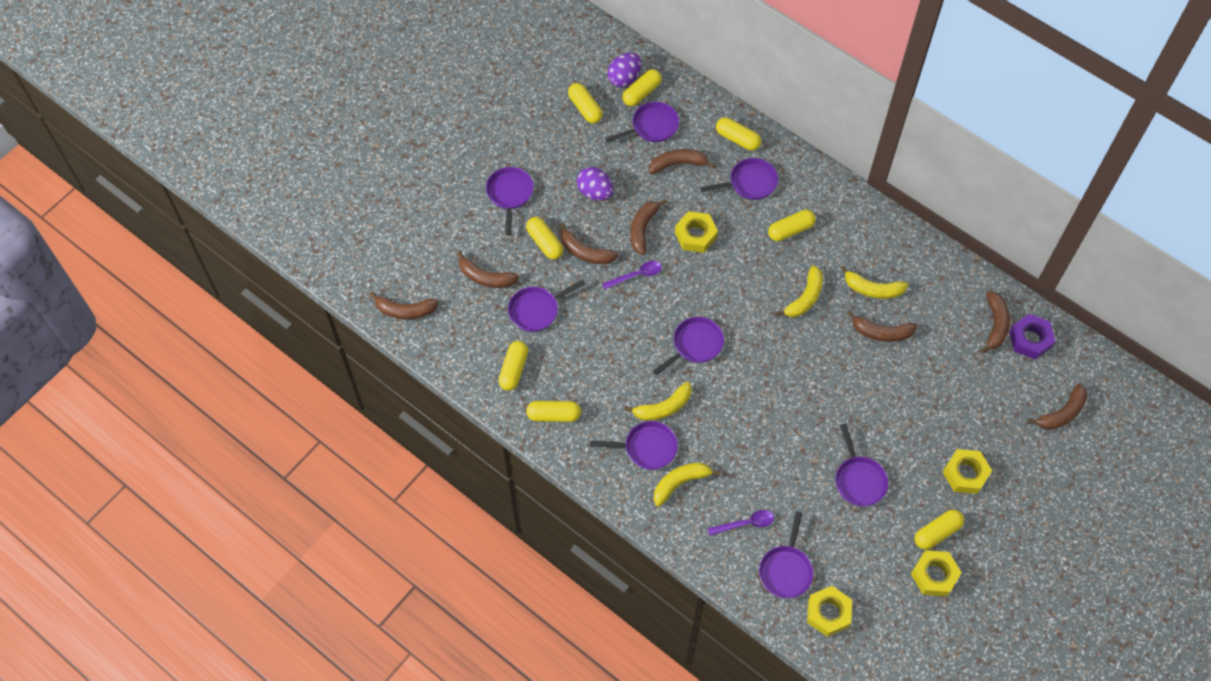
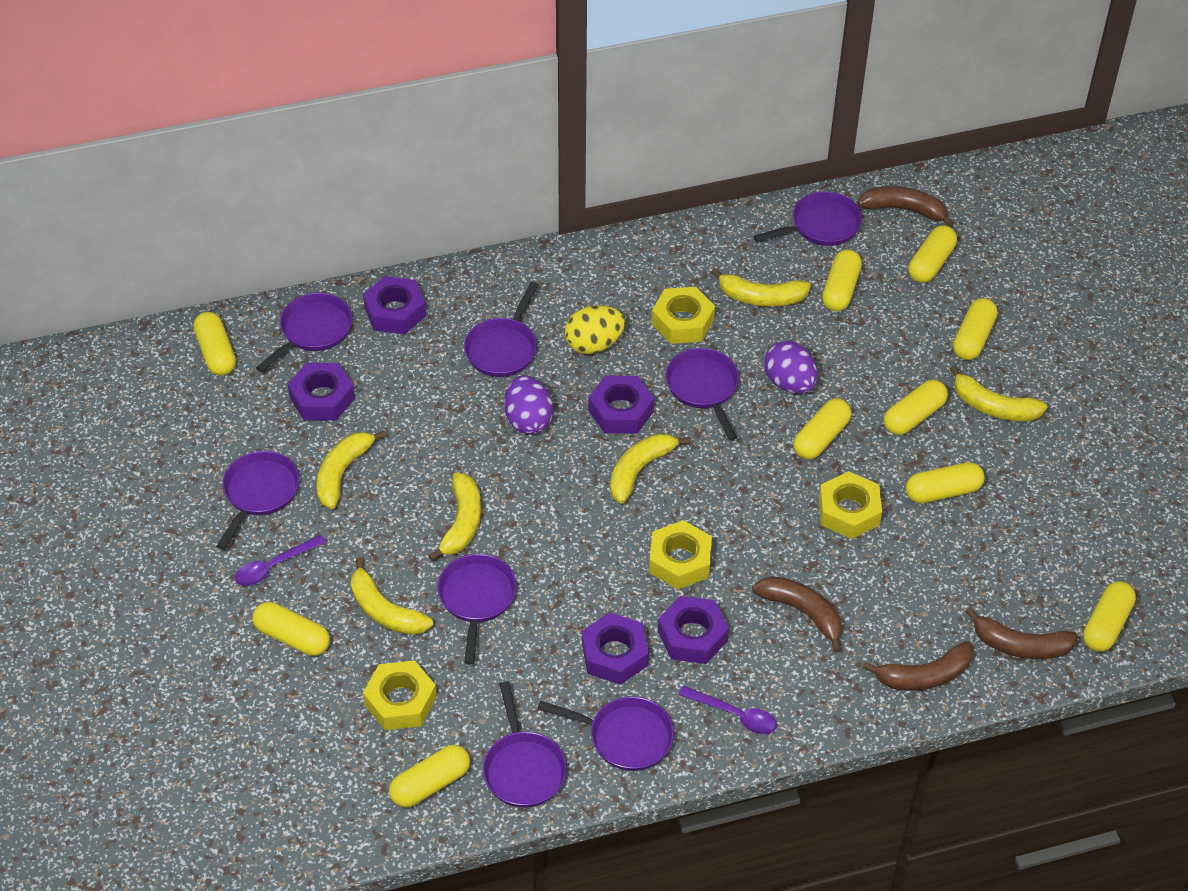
brown banana: [369,291,439,319] [457,251,519,288] [560,223,618,264] [630,199,667,255] [649,149,715,174] [847,311,917,342] [981,291,1010,354] [1027,383,1088,430] = 8 -> [752,576,842,653] [857,186,954,227] [862,641,973,691] [965,607,1078,659] = 4
purple nut: [1009,314,1056,360] = 1 -> [288,363,355,421] [363,276,426,334] [582,612,649,685] [588,375,654,434] [658,596,729,664] = 5
yellow banana: [624,382,692,421] [653,463,721,507] [776,265,823,317] [840,265,909,299] = 4 -> [317,431,386,509] [351,557,433,635] [428,472,481,561] [610,433,690,504] [711,268,811,307] [950,365,1048,421] = 6
yellow capsule: [498,341,528,391] [526,217,563,259] [526,401,581,422] [568,83,603,123] [622,69,662,106] [716,117,761,151] [768,210,816,241] [914,510,964,550] = 8 -> [193,312,236,375] [252,602,330,656] [389,745,470,808] [793,398,851,459] [822,249,862,311] [884,380,948,435] [906,462,985,503] [909,225,957,283] [953,298,997,360] [1083,581,1136,652] = 10
yellow egg: none = 0 -> [565,305,625,354] = 1

